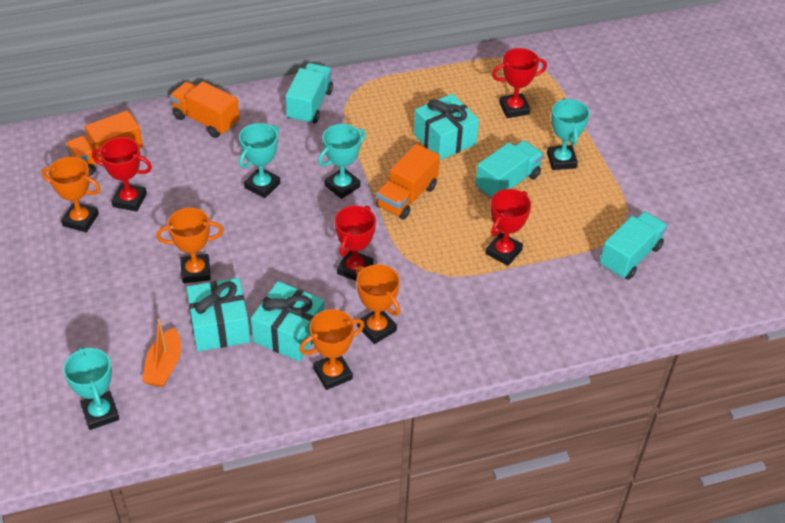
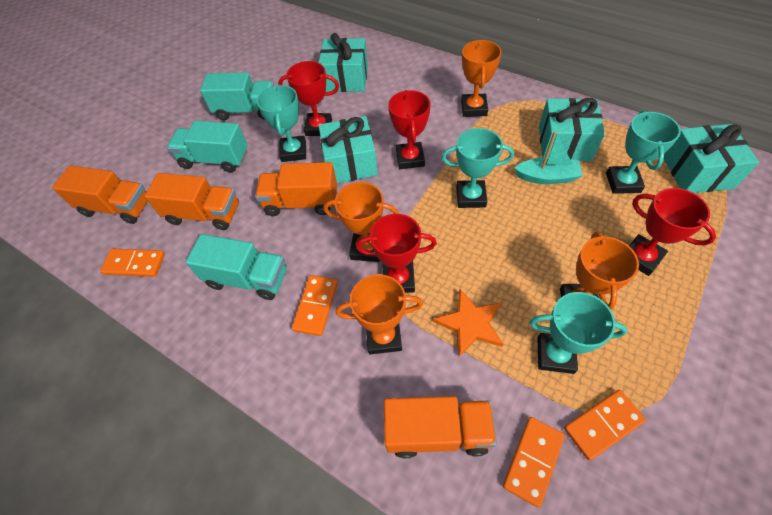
orange boat: [142,319,181,387] = 1 -> none = 0
orange domino: none = 0 -> [100,249,165,277] [292,275,338,336] [503,417,565,508] [564,390,646,461] = 4
orange star: none = 0 -> [433,289,503,357] = 1
orange truck: [65,110,143,176] [170,81,240,138] [376,144,440,220] = 3 -> [52,165,148,224] [144,173,239,230] [255,162,337,216] [384,396,497,458] = 4
turquoise boat: none = 0 -> [514,131,583,184] = 1
turquoise gift: [186,278,250,351] [251,281,325,361] [414,94,479,160] = 3 -> [318,33,368,92] [319,116,378,183] [539,98,605,161] [664,124,759,193] = 4

